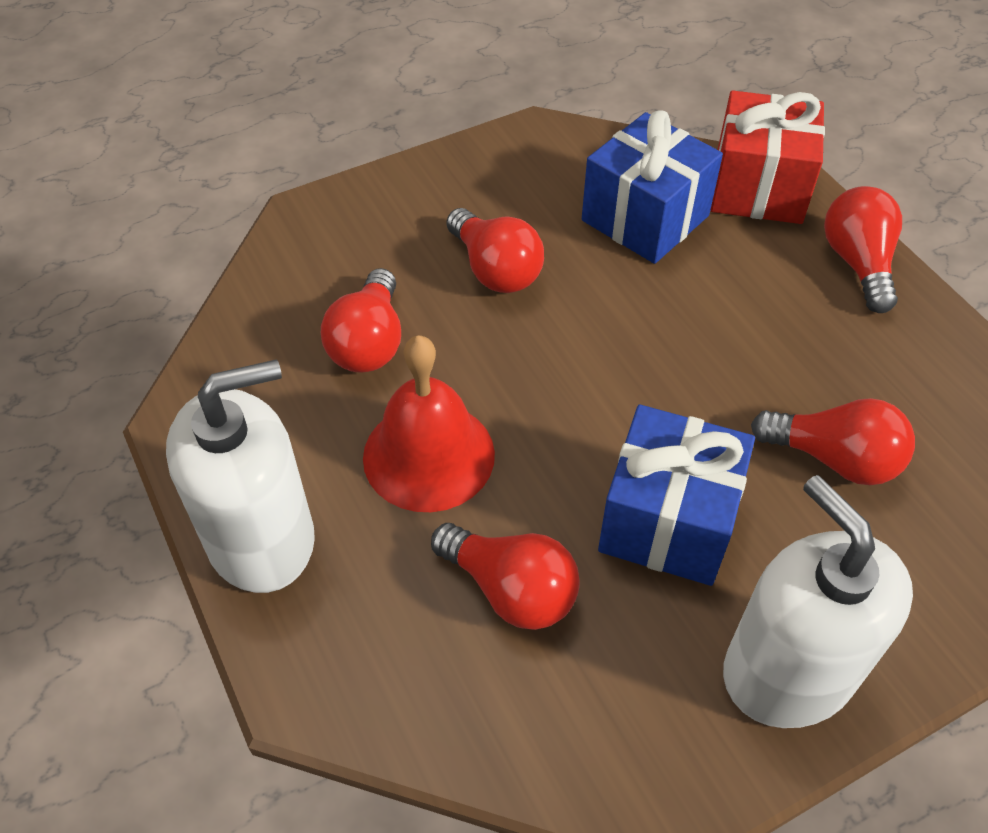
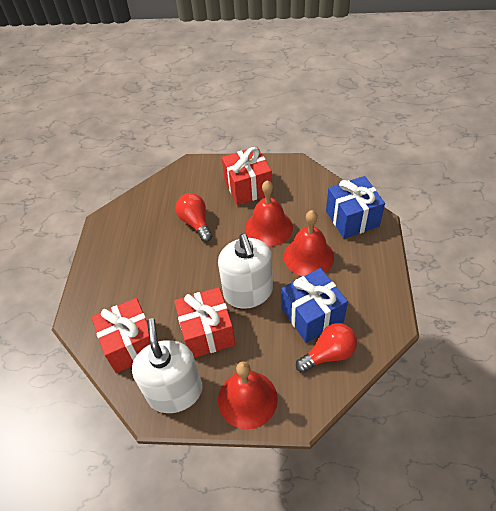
red bell: [363,335,495,512] = 1 -> [218,361,278,429] [245,180,293,247] [284,210,334,276] = 3
red gift: [711,90,825,224] = 1 -> [92,298,150,373] [174,287,236,358] [222,147,272,205] = 3
red light bulb: [321,268,401,372] [431,523,580,630] [447,208,544,293] [751,398,915,485] [824,186,902,313] = 5 -> [175,193,212,242] [296,323,357,373] = 2

